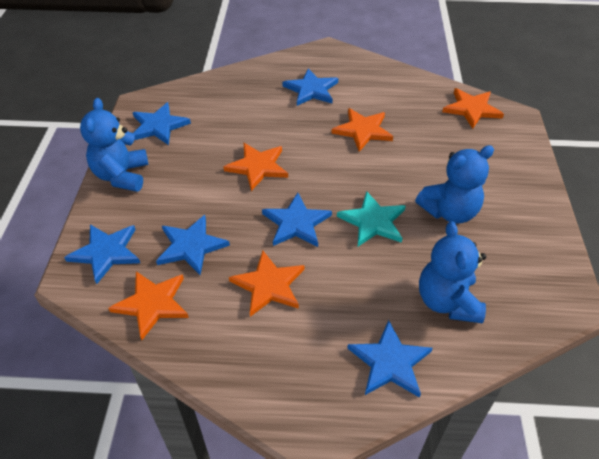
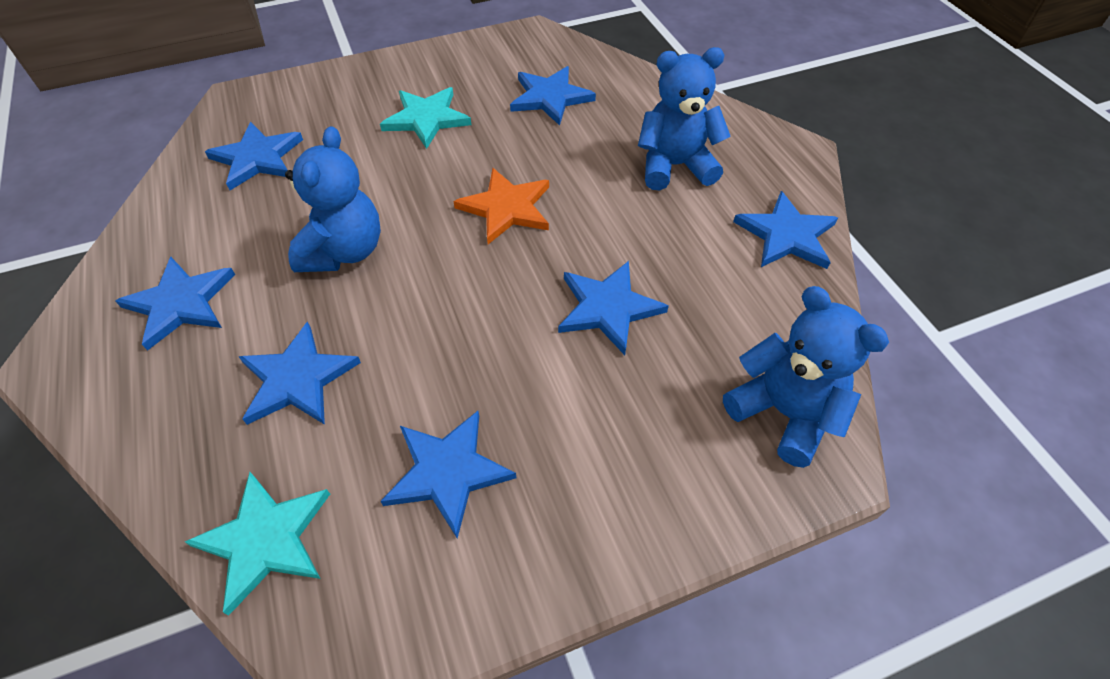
blue star: [64,224,140,284] [133,102,191,145] [156,215,230,275] [262,193,332,247] [282,68,338,106] [347,320,433,398] = 6 -> [116,257,235,351] [205,122,303,190] [239,322,361,425] [380,411,516,539] [510,66,596,126] [558,261,669,355] [733,191,838,269] = 7
orange star: [108,271,189,340] [224,143,288,191] [229,250,305,317] [331,108,393,152] [442,88,504,129] = 5 -> [454,168,549,244] = 1
turquoise star: [337,191,406,246] = 1 -> [185,472,330,616] [380,87,471,149] = 2

